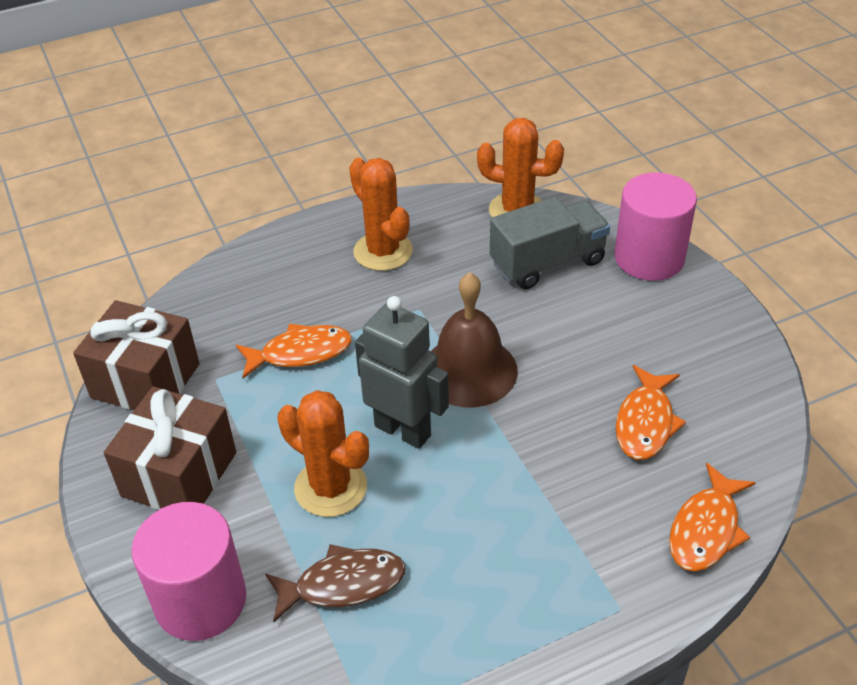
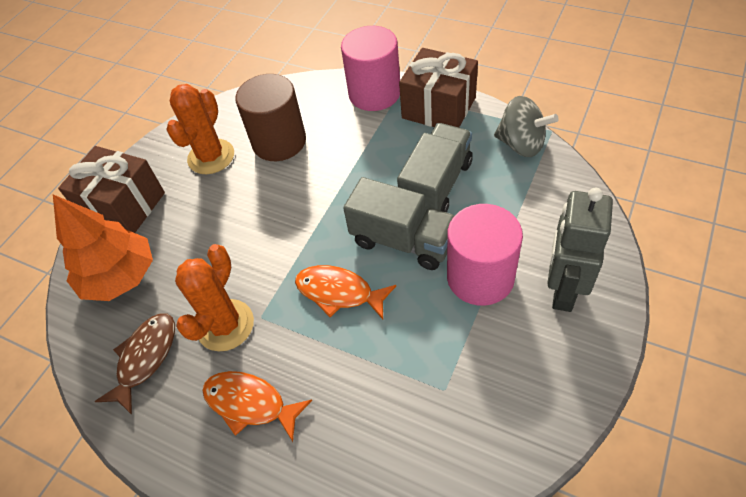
brown bell: [431,272,518,407] = 1 -> none = 0
brown cylinder: none = 0 -> [235,74,306,161] = 1
grey spinning top: none = 0 -> [494,96,559,157] = 1
grey truck: [490,197,610,289] = 1 -> [343,177,455,270] [397,123,473,213] = 2
orange cactus: [277,390,369,517] [349,158,413,271] [477,118,564,217] = 3 -> [166,84,234,174] [175,244,254,351] = 2
orange fish: [236,324,352,378] [616,365,686,460] [669,463,756,572] = 3 -> [202,371,312,442] [295,265,396,319] = 2
orange tree: none = 0 -> [53,195,153,301] = 1

